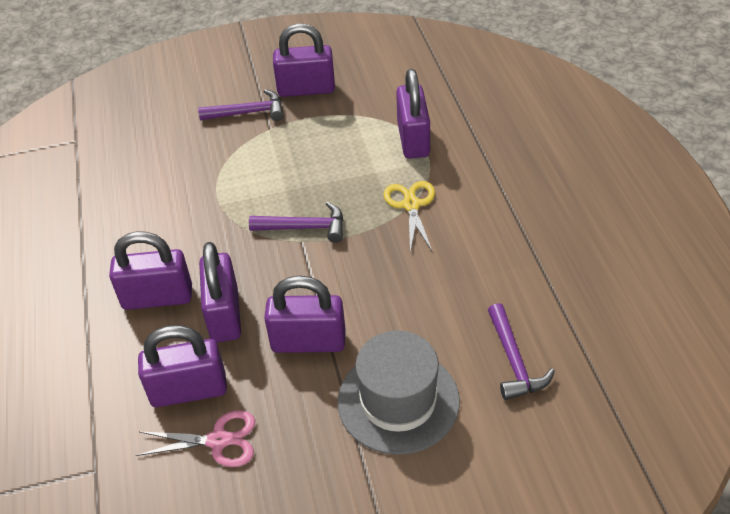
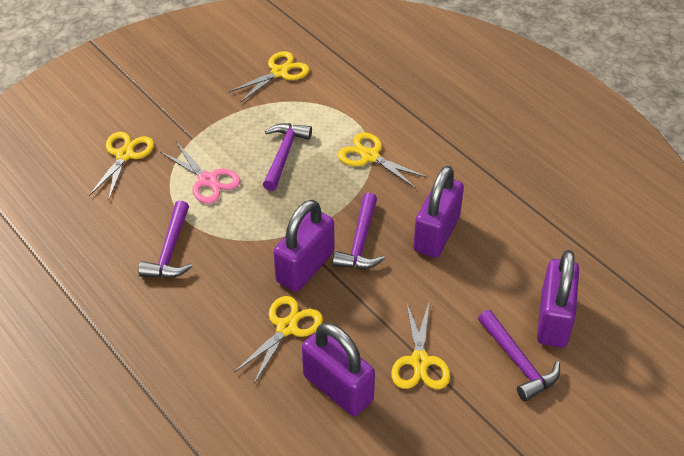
grey hat: [338,331,460,455] = 1 -> none = 0
purple hammer: [198,89,284,121] [249,202,343,243] [488,303,555,400] = 3 -> [138,200,192,278] [263,123,312,191] [332,193,385,269] [478,310,560,401] = 4
purple padlock: [109,231,192,310] [138,325,227,407] [199,242,241,342] [264,276,346,353] [273,23,335,97] [396,69,430,159] = 6 -> [273,199,334,292] [302,323,375,416] [413,166,464,258] [537,250,579,348] = 4
yellow scissors: [384,181,435,252] = 1 -> [89,132,154,201] [228,51,310,103] [235,296,323,384] [338,132,428,188] [391,301,450,389] = 5

